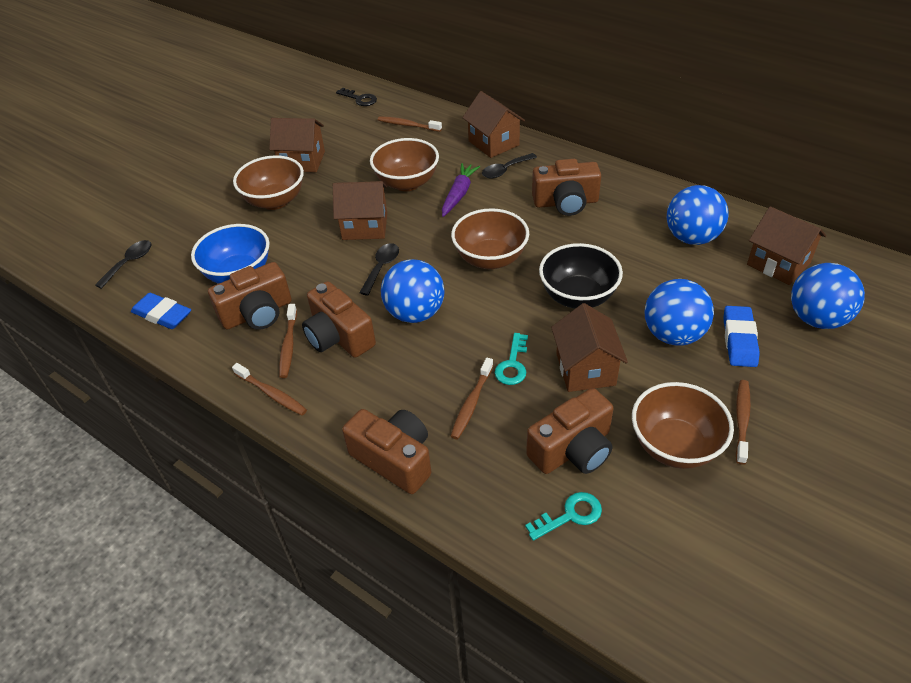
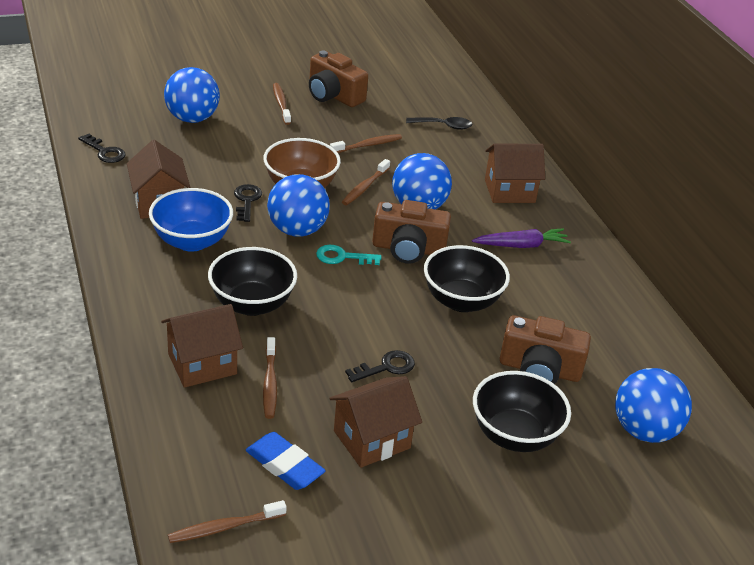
black bowl: [539,243,623,309] = 1 -> [208,247,297,316] [424,245,510,312] [473,371,571,452] = 3
black key: [336,88,377,106] = 1 -> [78,133,125,163] [234,184,262,222] [345,350,415,382] = 3
black spoon: [95,240,152,289] [359,243,399,295] [482,153,537,178] = 3 -> [406,117,473,130] = 1
blue eraser: [131,293,191,329] [723,306,760,367] = 2 -> [246,432,326,490] = 1
brown bowl: [233,155,304,210] [370,138,439,191] [451,208,529,269] [632,382,734,469] = 4 -> [263,138,341,188] = 1
brown camera: [208,262,292,330] [302,281,376,358] [342,409,431,494] [526,388,614,474] [532,159,601,216] = 5 -> [309,51,368,107] [372,200,451,264] [500,315,591,384] = 3
brown house: [269,118,325,172] [333,181,387,240] [462,91,525,158] [551,303,628,392] [747,206,826,285] = 5 -> [127,140,190,219] [161,304,243,388] [329,376,422,468] [485,143,545,203] = 4
turquoise key: [495,333,528,385] [525,492,602,541] = 2 -> [316,245,381,265] = 1

